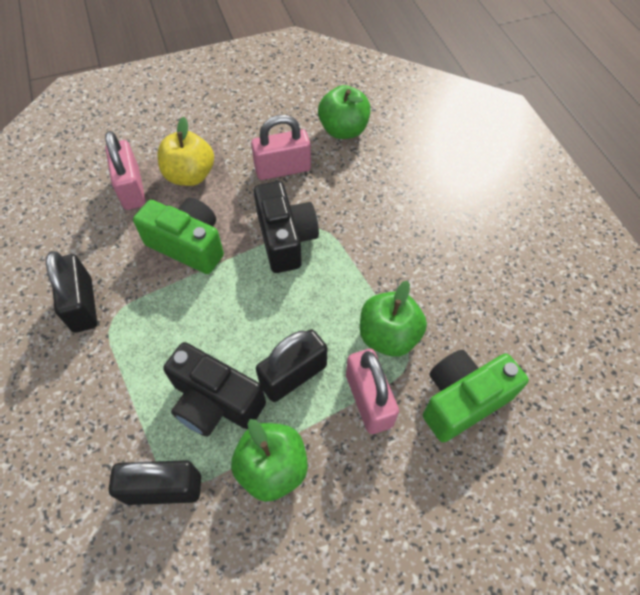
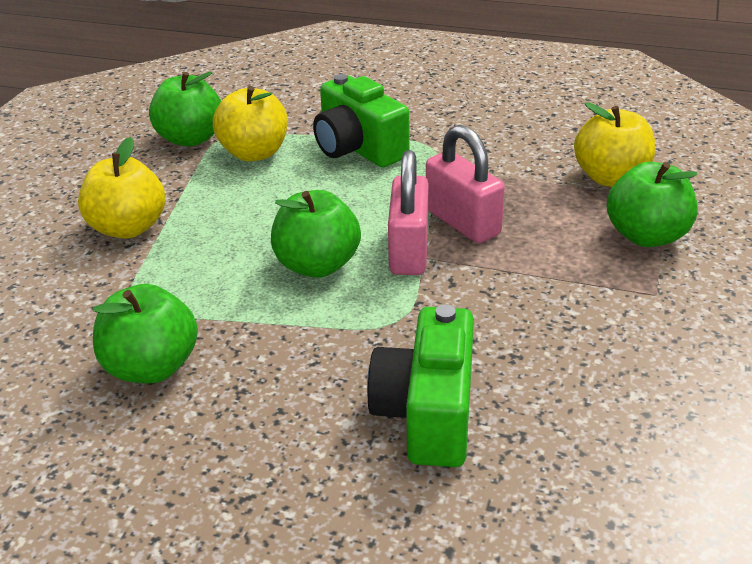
black camera: [163,342,266,437] [254,181,319,273] = 2 -> none = 0
black padlock: [46,251,97,333] [109,460,201,505] [256,330,327,402] = 3 -> none = 0
green apple: [231,419,308,502] [318,85,371,139] [360,281,427,357] = 3 -> [93,284,198,383] [149,71,221,147] [271,190,361,278] [607,162,698,247] = 4
pink padlock: [105,131,146,210] [251,115,311,180] [346,349,399,434] = 3 -> [388,150,429,275] [426,125,505,243] = 2
yellow apple: [157,117,214,186] = 1 -> [78,137,165,239] [213,86,288,161] [574,102,655,187] = 3

